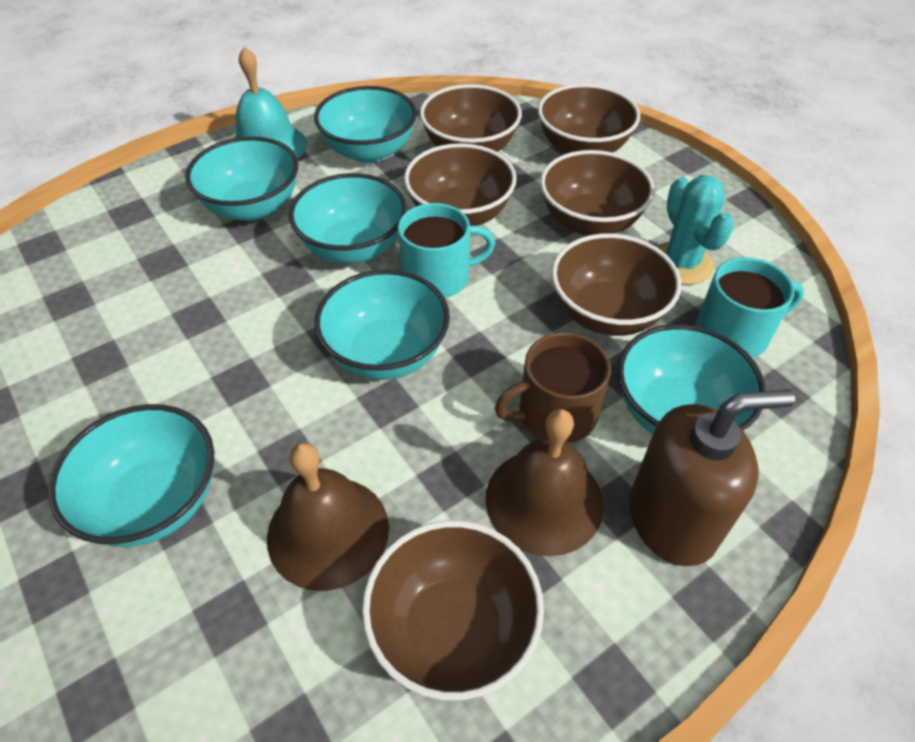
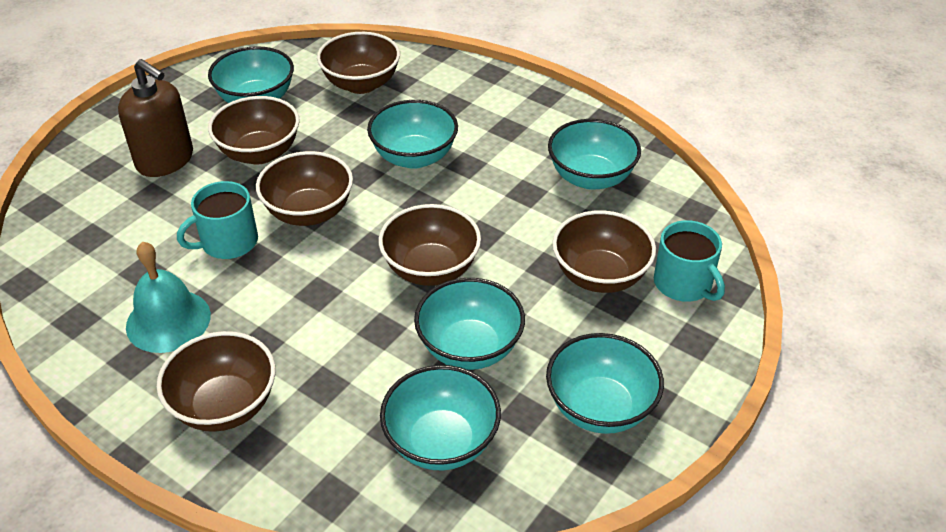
brown bell: [267,442,389,591] [485,409,604,556] = 2 -> none = 0
brown mug: [494,332,611,443] = 1 -> none = 0
turquoise cactus: [657,175,734,285] = 1 -> none = 0

